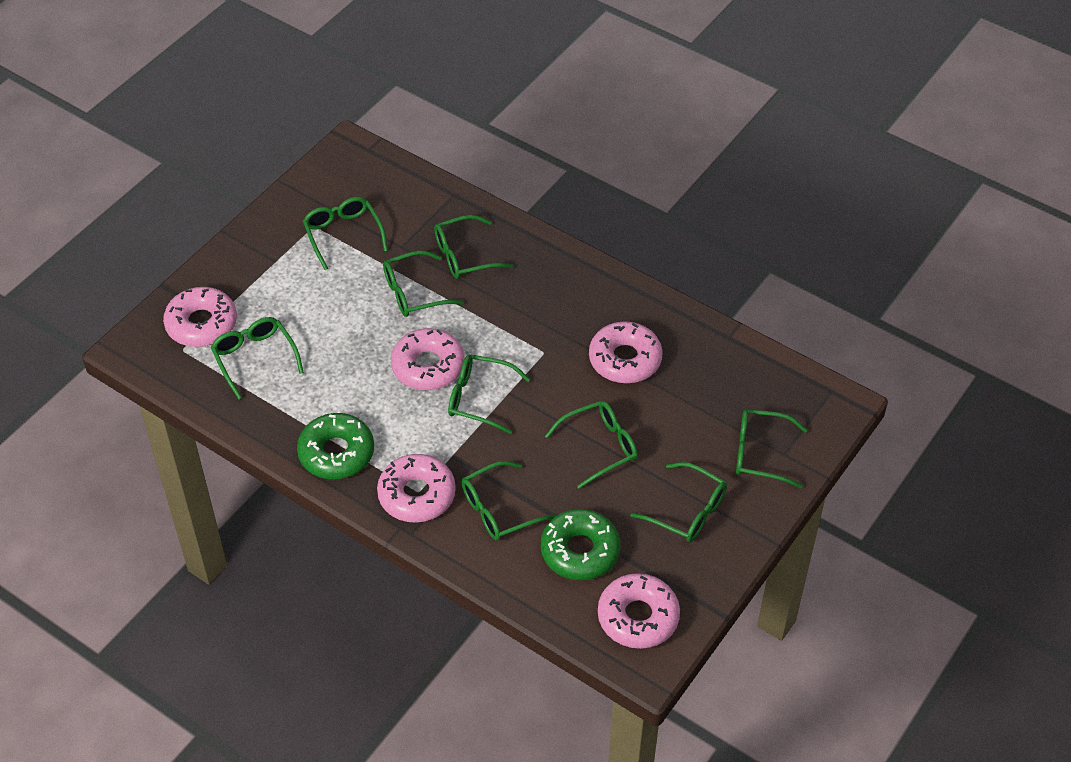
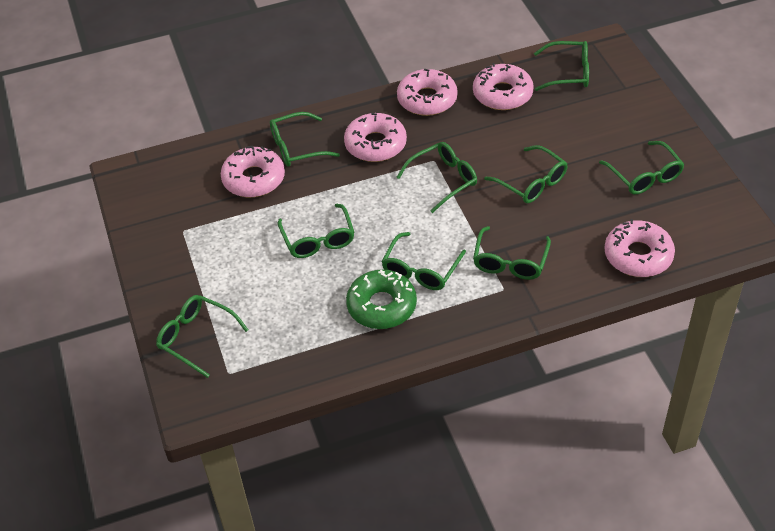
green donut: [297,413,374,479] [541,509,620,580] = 2 -> [346,269,417,329] = 1

